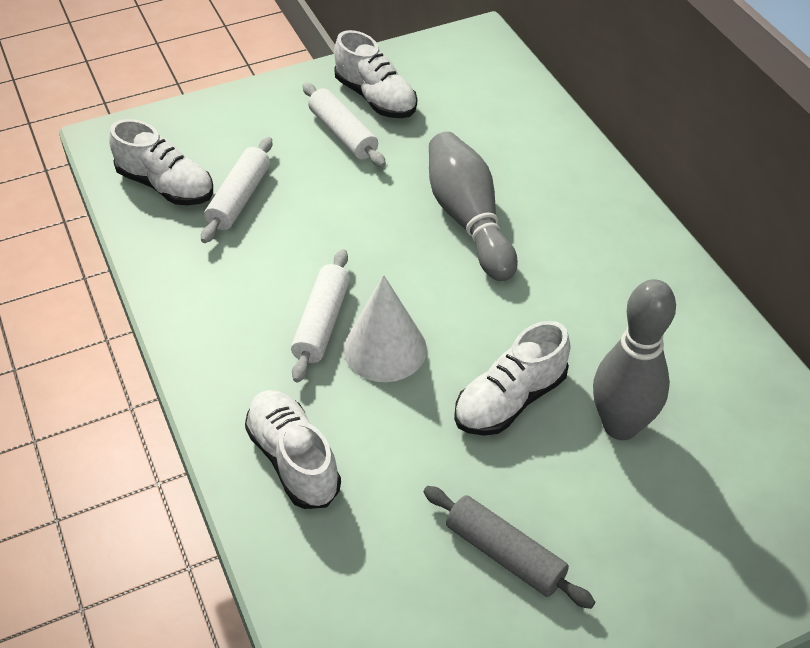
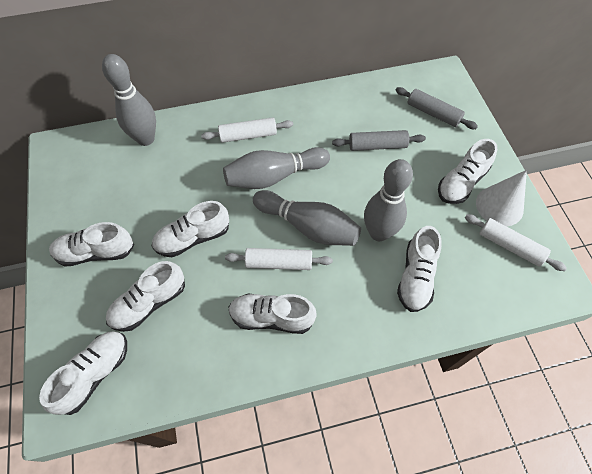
grey bowling pin: [429,132,518,281] [593,279,676,440] = 2 -> [102,54,156,146] [223,147,330,189] [253,190,361,246] [364,159,413,241] = 4
grey rolling pin: [424,486,595,609] = 1 -> [332,130,426,151] [395,87,478,129] = 2
white shoe: [109,119,213,205] [245,390,341,509] [334,30,417,118] [454,321,571,436] = 4 -> [39,331,127,415] [49,222,134,267] [106,261,185,332] [151,201,229,257] [228,293,317,334] [397,226,442,312] [438,139,497,204] = 7

